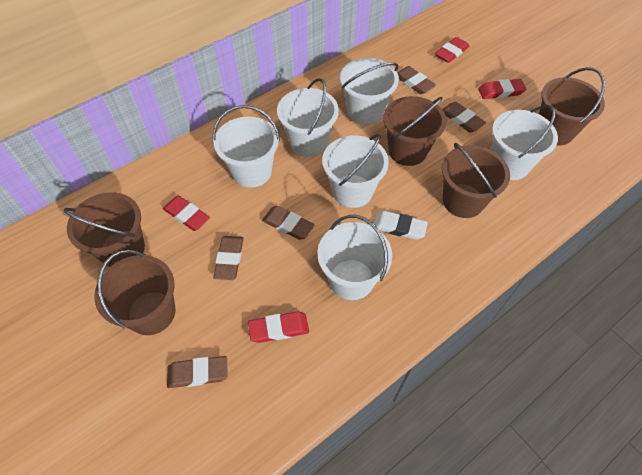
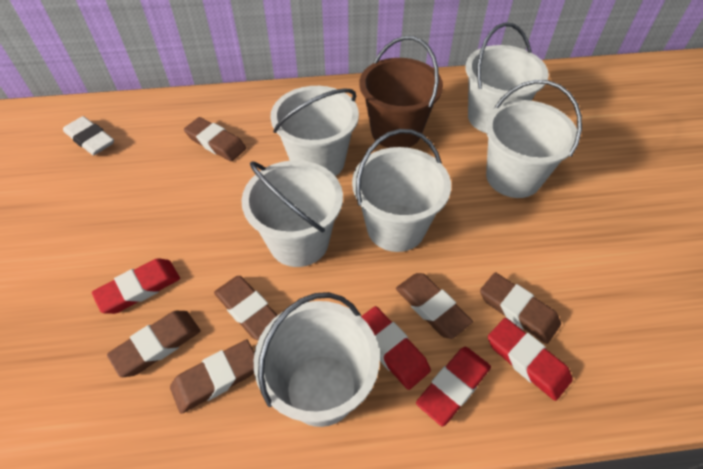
brown bucket: [64,192,145,267] [95,250,175,335] [383,96,446,166] [442,143,510,218] [539,67,605,146] = 5 -> [359,36,443,148] = 1
brown eraser: [167,356,228,388] [213,236,243,280] [262,206,314,240] [397,66,436,94] [442,102,486,132] = 5 -> [107,311,201,377] [170,340,255,414] [184,117,246,161] [214,276,278,340] [396,273,473,339] [480,272,561,344] = 6

